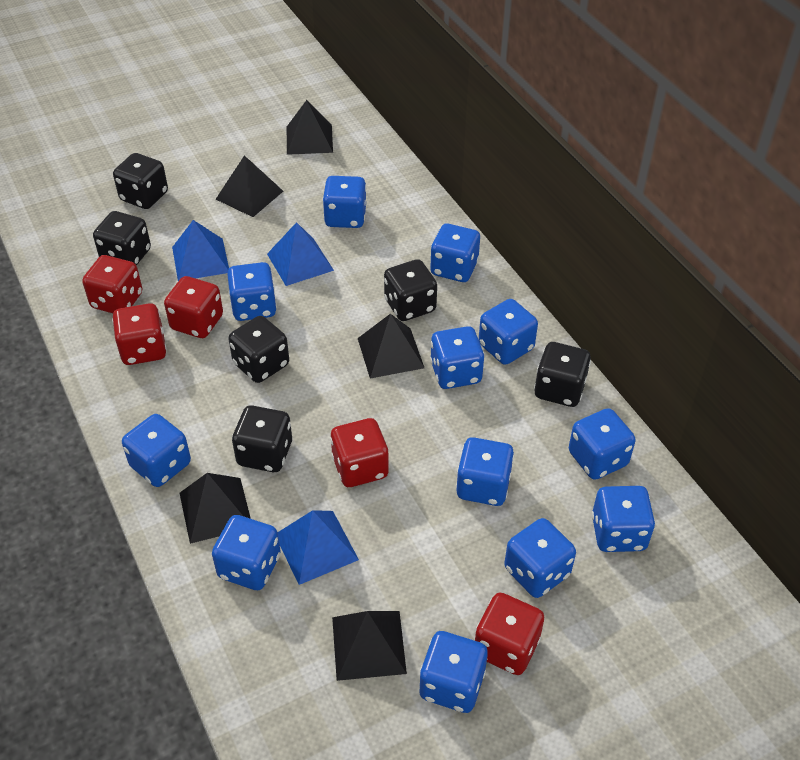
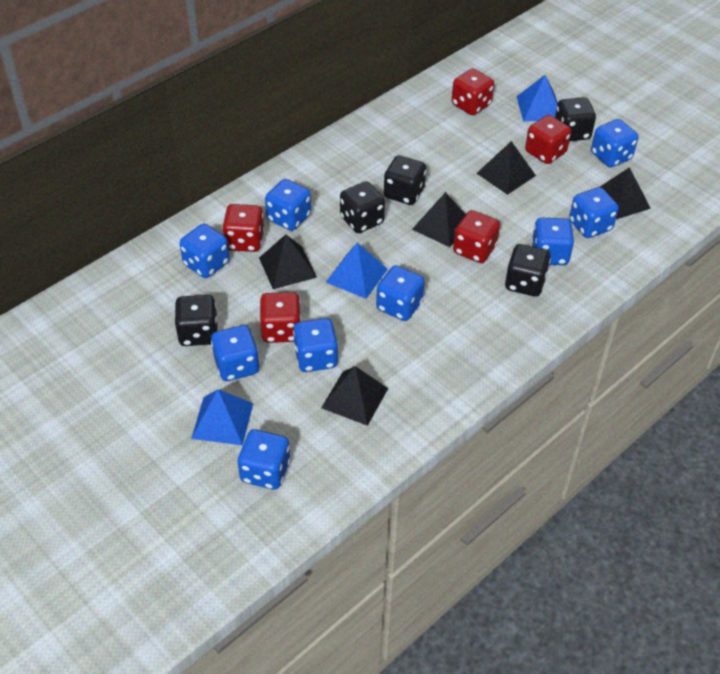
black dice: [93,211,151,266] [113,153,168,209] [229,316,289,383] [232,405,292,472] [384,259,437,321] [534,342,591,407] = 6 -> [175,295,218,346] [340,181,385,233] [384,155,426,205] [505,244,551,297] [555,97,596,141] = 5
blue dice: [122,414,191,487] [212,515,281,590] [227,262,277,321] [323,176,366,228] [419,631,488,713] [430,224,480,282] [430,326,485,389] [456,437,514,506] [479,299,538,365] [504,518,576,598] [569,408,636,480] [592,486,655,552] = 12 -> [180,224,230,278] [211,325,260,381] [237,429,290,490] [265,179,311,231] [293,318,338,372] [376,265,425,321] [531,218,574,265] [569,187,619,238] [591,119,638,167] = 9

